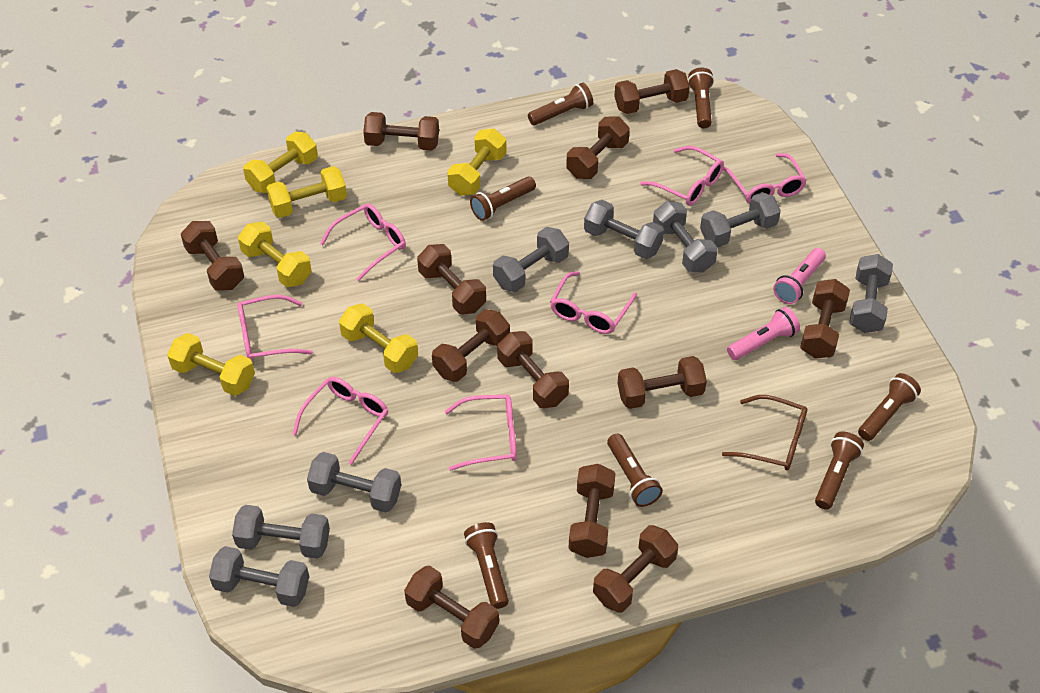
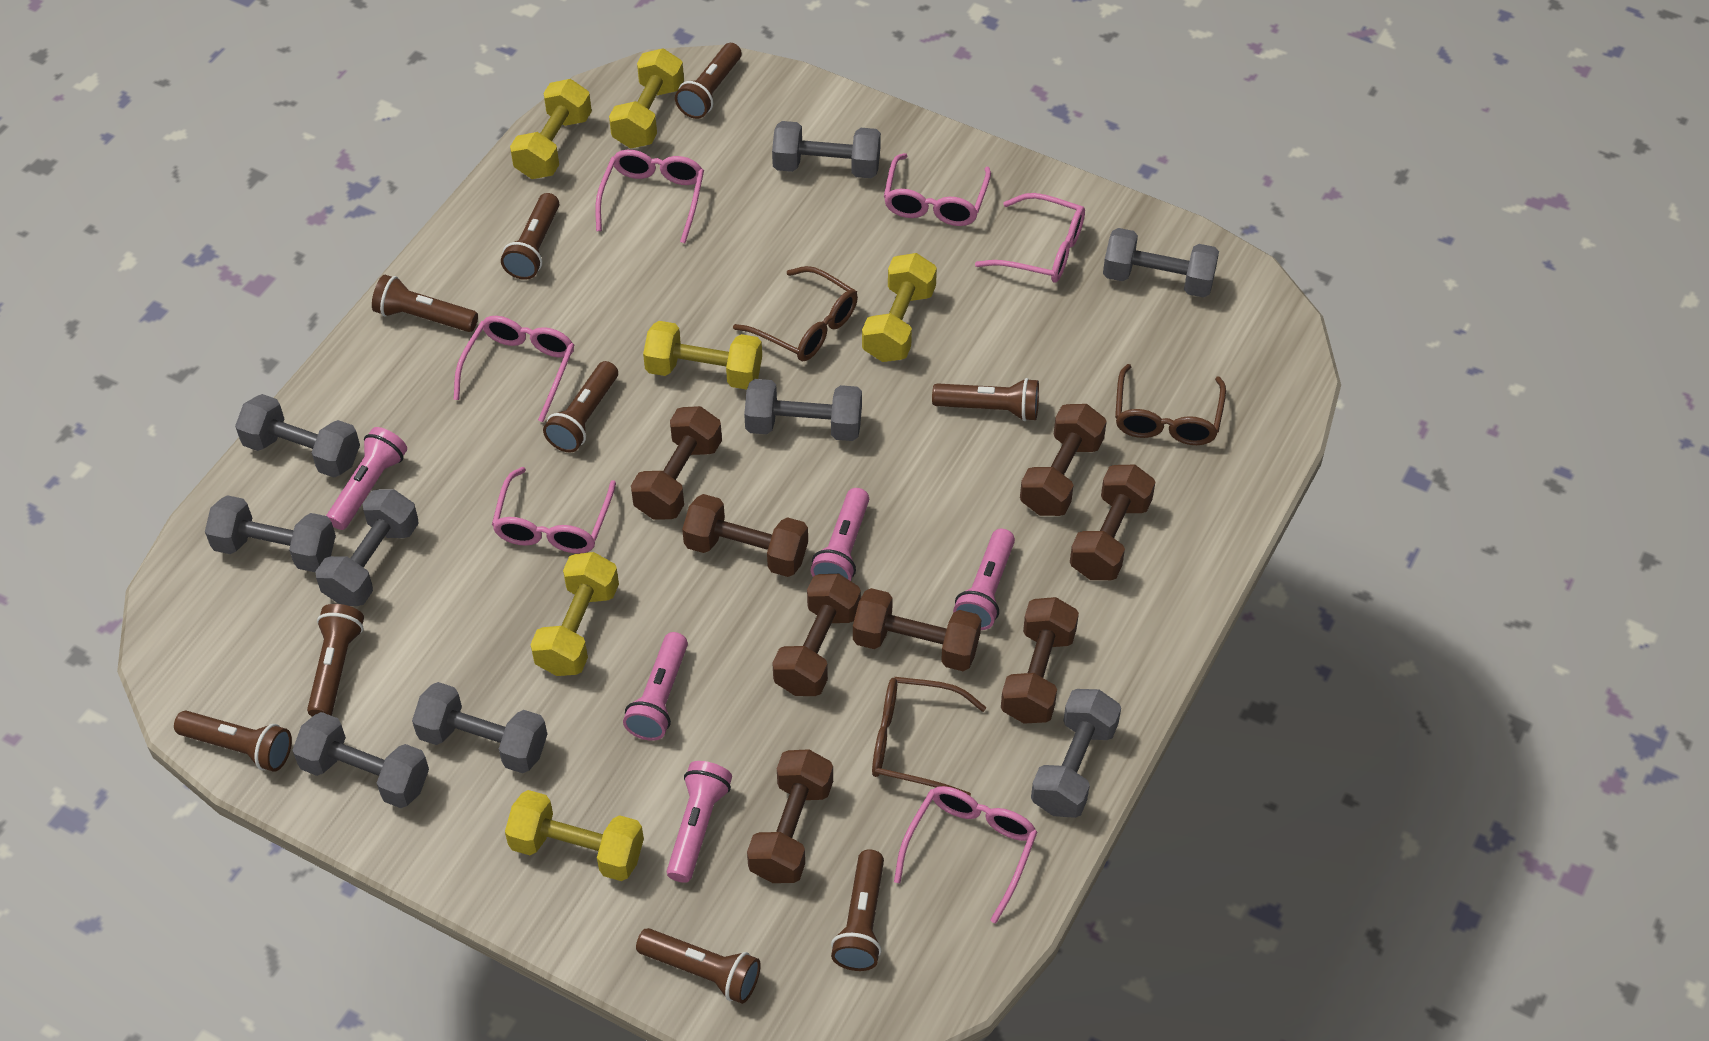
brown dumbbell: [181,221,244,291] [363,112,439,151] [404,566,499,649] [417,244,486,314] [432,309,510,382] [497,331,569,408] [566,116,630,179] [569,464,616,558] [593,525,678,613] [614,69,690,114] [618,356,707,409] [800,279,850,359] = 12 -> [631,406,722,520] [682,494,808,577] [747,749,833,883] [772,574,861,696] [853,588,981,671] [1001,597,1079,724] [1020,404,1107,516] [1070,465,1155,580] = 8
brown flashlight: [464,522,509,609] [470,176,536,221] [528,83,593,125] [607,434,663,507] [688,68,714,129] [815,432,864,510] [858,373,921,441] = 7 -> [174,711,292,772] [307,604,364,717] [372,275,478,332] [501,193,559,280] [543,361,618,453] [636,928,761,1004] [675,43,742,119] [831,849,884,971] [932,378,1039,421] = 9
brown glasses: [722,395,807,471] = 1 -> [733,266,858,361] [872,677,987,796] [1115,364,1226,445] = 3
grey dumbbell: [209,546,309,607] [232,505,330,559] [307,452,401,513] [493,227,569,292] [584,200,664,259] [653,201,718,273] [700,192,781,247] [849,254,893,333] = 8 -> [205,495,336,572] [235,394,360,478] [292,712,429,808] [315,489,419,606] [412,682,547,773] [744,379,862,441] [772,121,881,178] [1031,689,1121,818] [1103,228,1219,298] = 9
pink flashlight: [727,307,800,360] [773,248,826,304] = 2 -> [326,427,407,530] [623,632,688,741] [667,761,732,883] [811,488,869,581] [953,529,1015,630] = 5
pink glasses: [237,295,313,361] [293,377,389,465] [320,203,406,281] [445,394,517,471] [550,271,637,334] [640,146,724,206] [723,153,807,204] = 7 -> [454,316,574,422] [492,467,616,554] [595,150,704,243] [884,153,991,226] [894,786,1037,924] [975,193,1085,283] = 6

